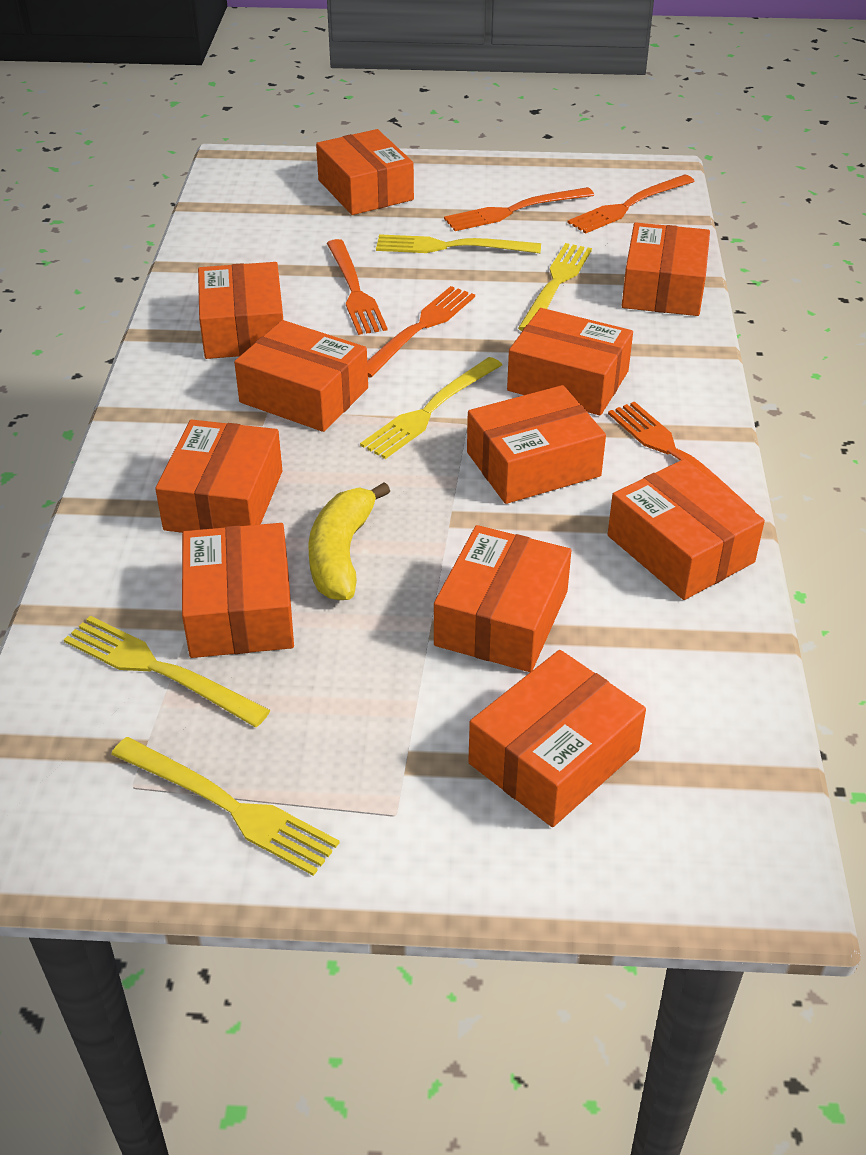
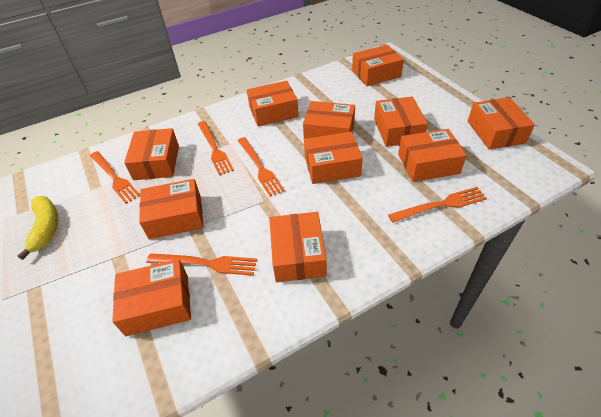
yellow fork: [64,616,270,727] [111,737,340,876] [360,357,502,459] [376,234,541,253] [518,243,592,331] = 5 -> none = 0

